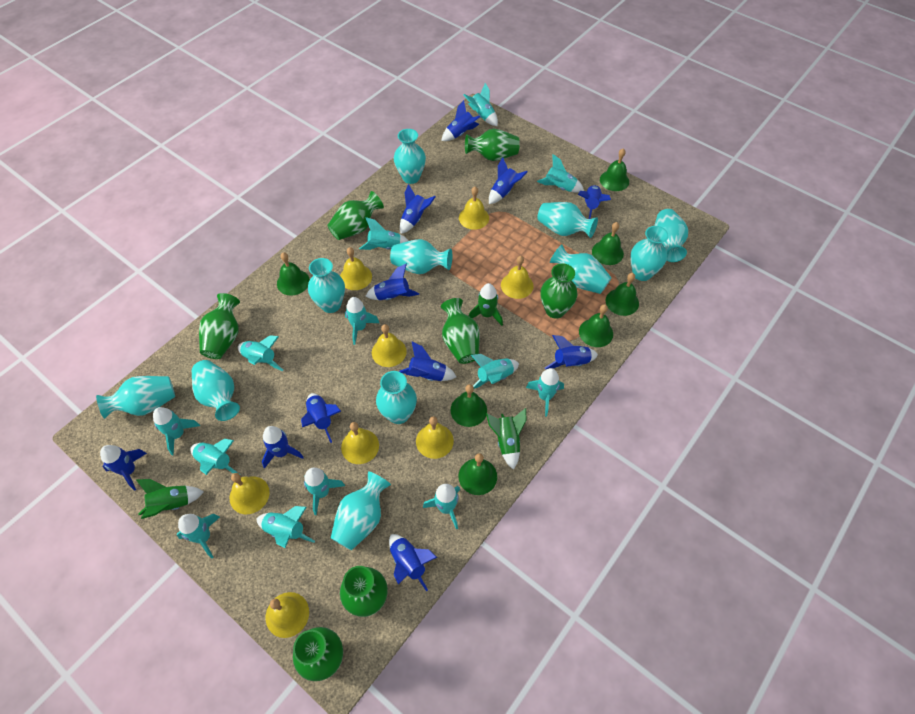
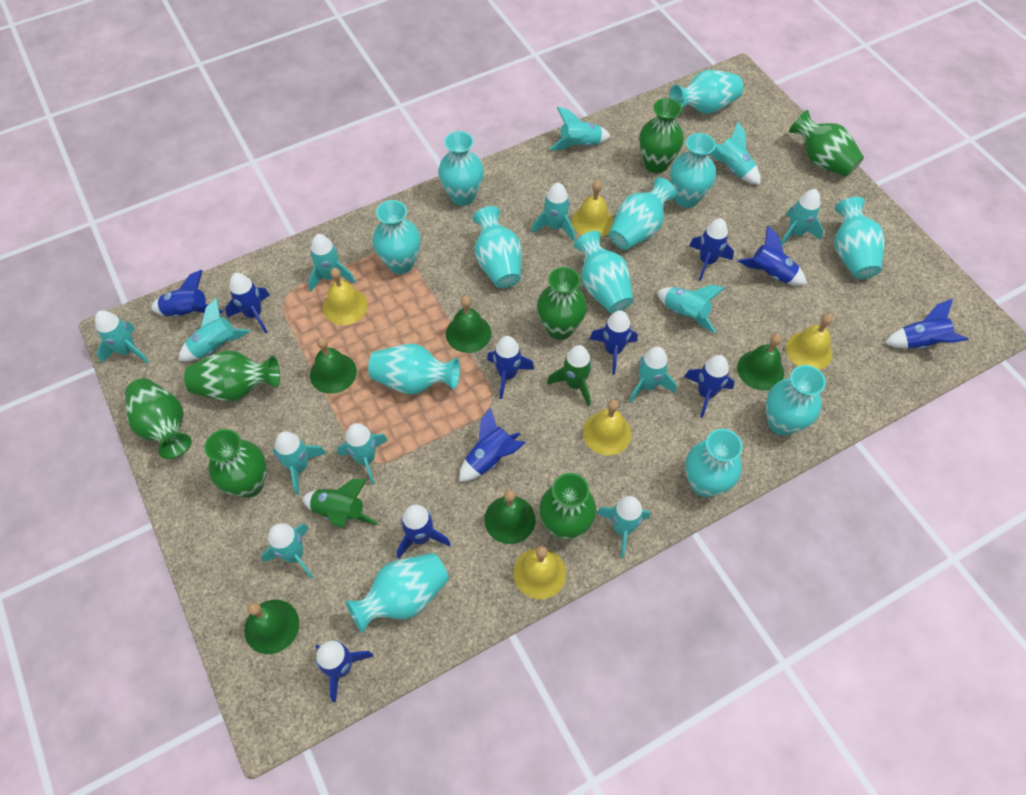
green bell: [277,252,310,296] [450,384,487,427] [458,453,497,495] [579,304,613,347] [592,222,624,265] [600,148,629,191] [606,273,639,316] = 7 -> [244,600,299,654] [310,337,357,394] [446,296,491,353] [484,490,536,544] [737,334,784,391] = 5
green rocket: [136,479,204,519] [469,283,503,326] [486,408,526,470] = 3 -> [302,479,378,528] [547,345,592,406] = 2
turquoise vase: [96,376,175,419] [192,360,240,421] [308,258,345,313] [331,471,391,550] [376,371,417,424] [390,239,452,274] [394,129,426,184] [537,202,598,238] [550,244,612,294] [630,226,669,281] [654,209,688,262] = 11 -> [345,553,449,633] [368,344,460,395] [373,200,421,274] [438,131,484,206] [473,206,521,288] [574,231,633,313] [609,177,677,250] [670,70,743,114] [670,133,716,208] [685,429,743,497] [766,365,826,436] [834,197,885,279] = 12
yellow bell: [230,473,270,514] [266,592,309,638] [340,247,372,290] [341,422,379,464] [372,324,407,367] [416,416,454,459] [459,187,489,230] [501,256,533,299] = 8 -> [323,268,368,325] [513,546,566,599] [572,180,614,237] [583,399,631,455] [786,314,833,370] = 5

